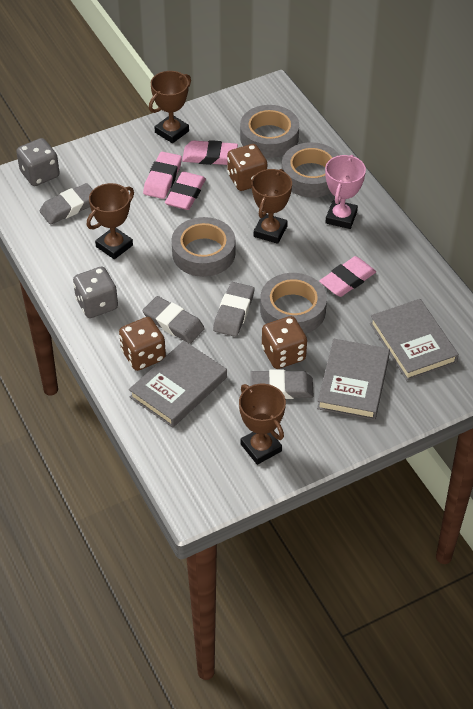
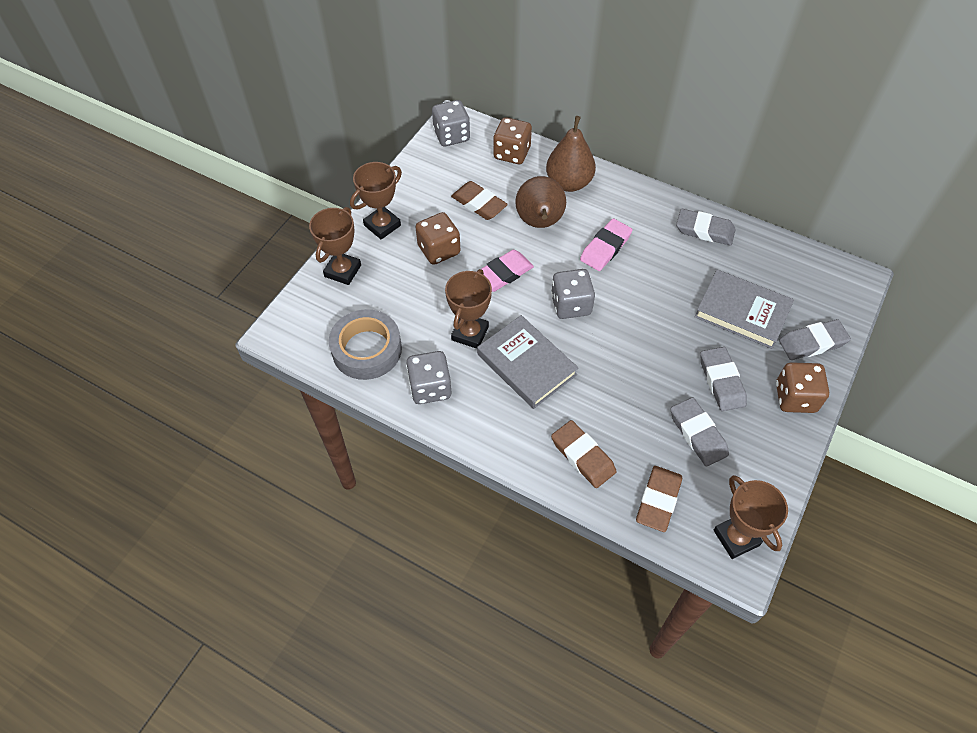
brown eraser: none = 0 -> [451,181,508,220] [551,420,617,488] [636,466,682,532] = 3
brown pear: none = 0 -> [515,176,566,228] [546,116,596,192] = 2
grey book: [129,341,227,428] [317,339,390,420] [370,299,459,380] = 3 -> [477,315,578,409] [694,270,794,349] = 2
grey dice: [16,138,60,186] [73,266,118,318] = 2 -> [406,351,451,404] [432,100,470,146] [551,269,595,319] = 3
grey tape: [171,217,236,277] [240,105,299,158] [260,273,327,334] [282,142,340,198] = 4 -> [329,309,402,380] = 1
pink eraser: [143,152,182,199] [165,172,206,210] [182,140,238,165] [319,256,376,297] = 4 -> [476,250,534,292] [580,218,632,271] = 2
pink trophy: [325,155,366,229] = 1 -> none = 0

